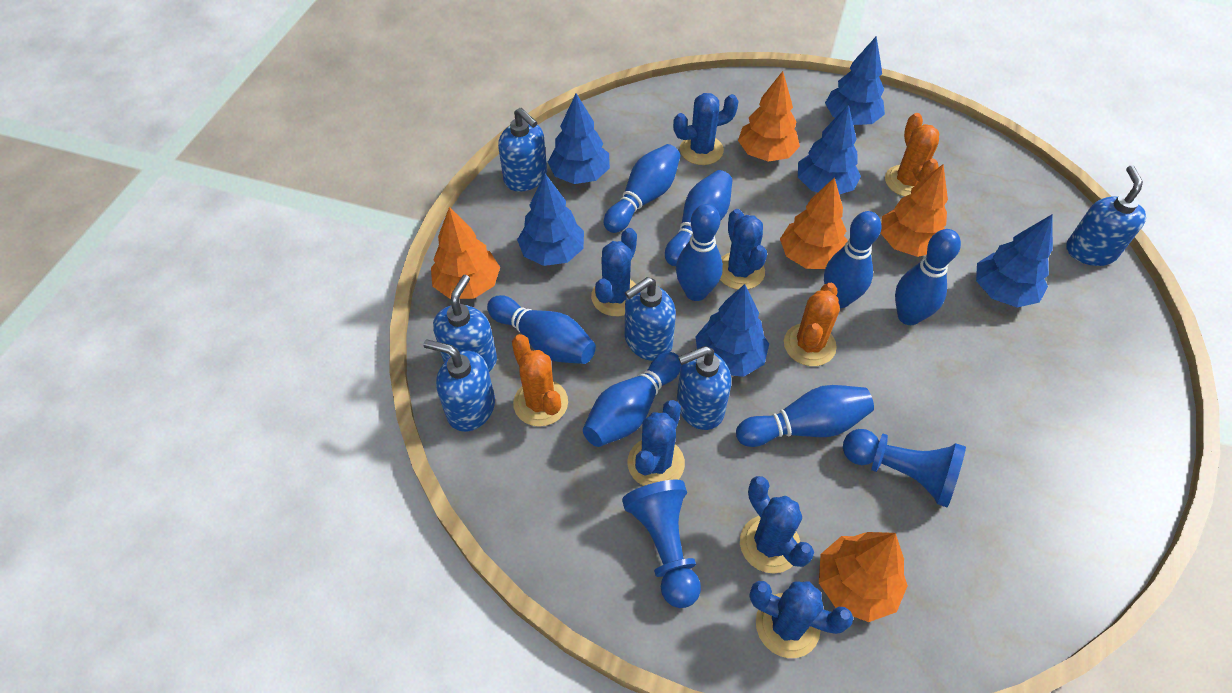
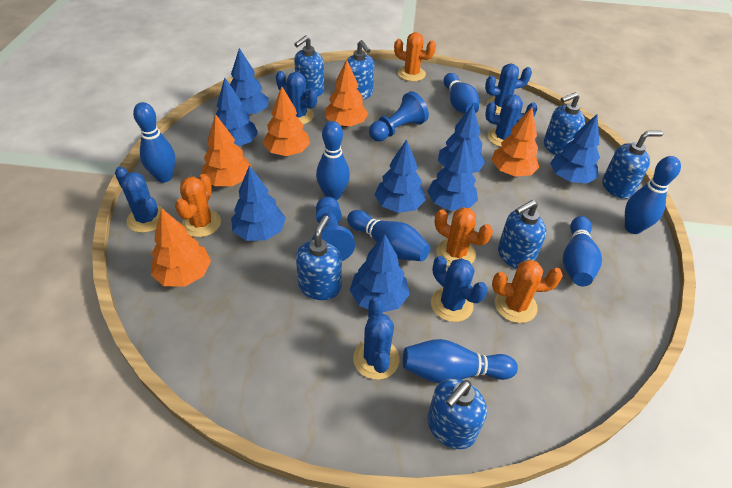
blue bowling pin: [487,295,596,364] [583,352,681,447] [604,144,680,233] [665,170,733,266] [676,204,723,301] [736,385,874,447] [824,211,882,308] [895,229,961,325] = 8 -> [133,102,175,183] [316,121,350,200] [347,210,430,261] [403,339,518,383] [443,73,479,114] [563,216,602,286] [625,156,681,234] = 7
blue soap dispenser: [424,340,495,432] [433,275,497,372] [498,108,547,192] [625,277,676,361] [677,346,731,430] [1066,165,1146,266] = 6 -> [294,35,324,96] [296,215,342,300] [344,40,374,100] [427,378,487,449] [498,200,546,269] [544,92,585,155] [603,131,663,199] = 7
blue tree: [517,174,584,266] [548,93,610,184] [695,284,769,377] [798,104,861,195] [825,36,885,125] [976,214,1053,307] = 6 -> [214,78,258,146] [230,48,269,116] [231,165,286,241] [350,234,410,312] [375,139,426,213] [427,138,478,211] [438,105,486,173] [550,113,600,183] = 8
orange cactus: [512,334,568,427] [784,283,840,366] [885,113,939,197] = 3 -> [175,174,221,237] [394,32,436,81] [435,207,493,266] [492,260,563,323] = 4

